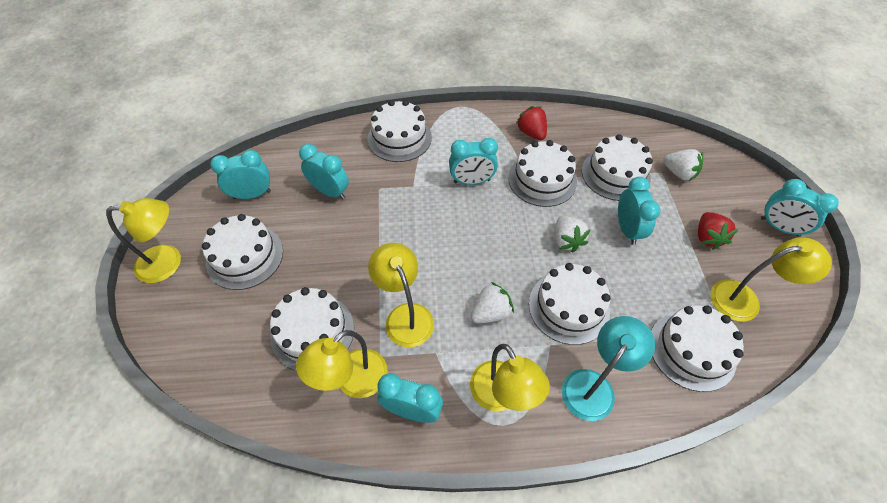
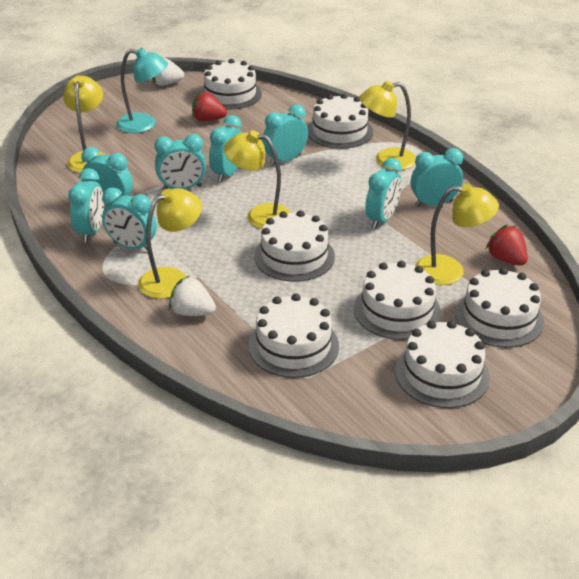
turquoise clock: [210,150,271,199] [299,144,349,199] [377,373,443,423] [449,138,498,185] [618,177,660,245] [761,179,839,237] = 6 -> [68,168,104,242] [81,147,133,205] [102,188,157,250] [154,134,206,190] [209,115,242,182] [262,104,308,166] [365,158,402,229] [411,148,463,207] = 8
white strawberry: [471,282,514,323] [555,216,591,253] [663,149,703,181] = 3 -> [152,57,184,86] [169,275,216,316] = 2

